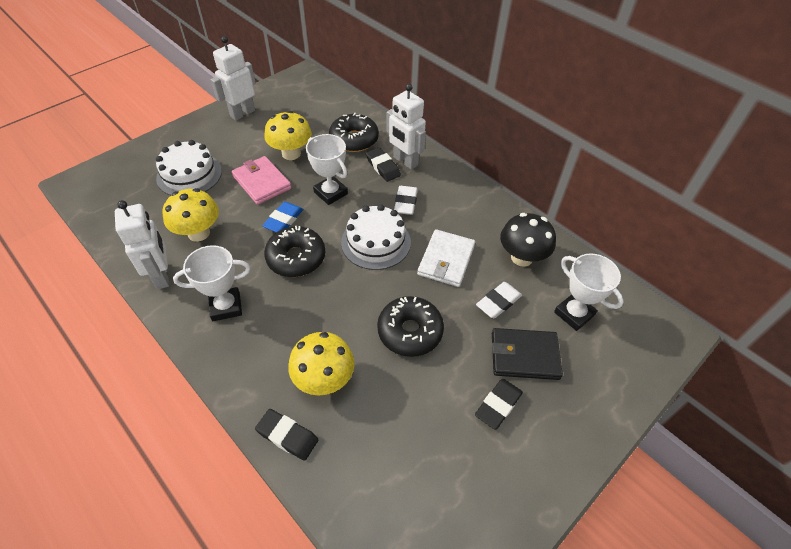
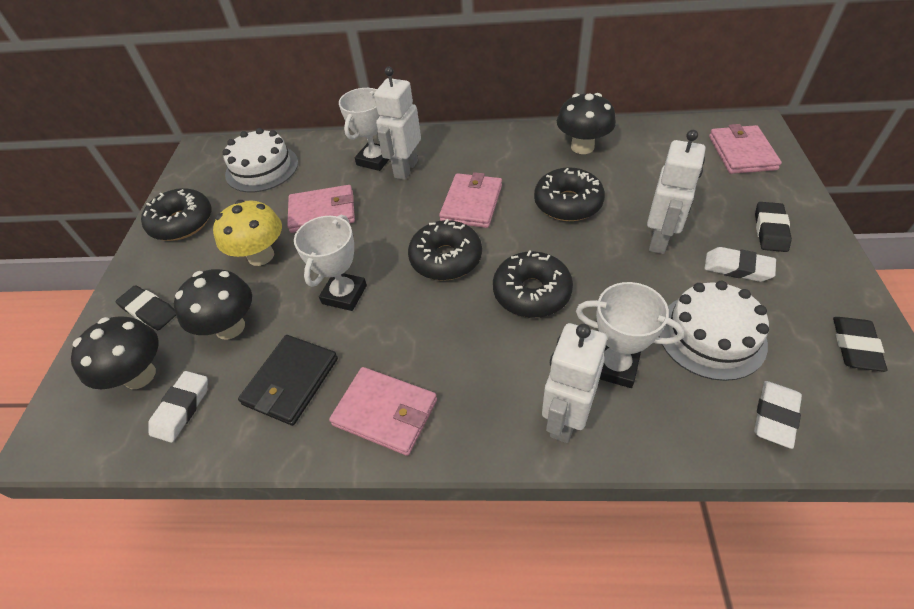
black donut: [264,226,326,277] [329,113,379,152] [377,296,444,357] = 3 -> [141,188,211,241] [408,219,482,281] [493,250,573,318] [534,167,605,221] = 4
black mushroom: [500,213,556,267] = 1 -> [71,316,159,389] [174,269,252,340] [557,93,616,154] = 3
blue eraser: [262,202,303,232] = 1 -> none = 0
pink wallet: [232,156,291,205] = 1 -> [287,185,355,233] [329,367,437,456] [439,172,502,228] [709,124,782,174] = 4
white eraser: [394,186,418,215] [476,282,522,318] = 2 -> [148,371,208,443] [704,247,776,282] [754,381,802,449] = 3
white wallet: [417,229,475,287] = 1 -> none = 0
yellow mushroom: [162,188,219,242] [264,111,312,160] [288,332,355,396] = 3 -> [213,200,282,266] = 1

